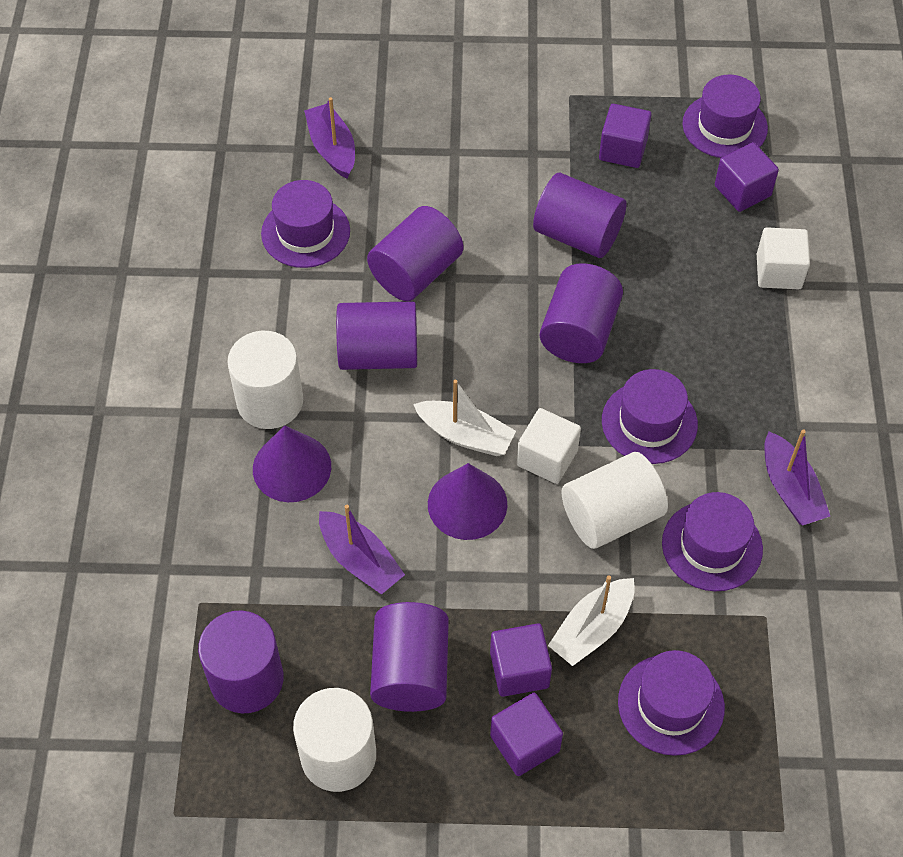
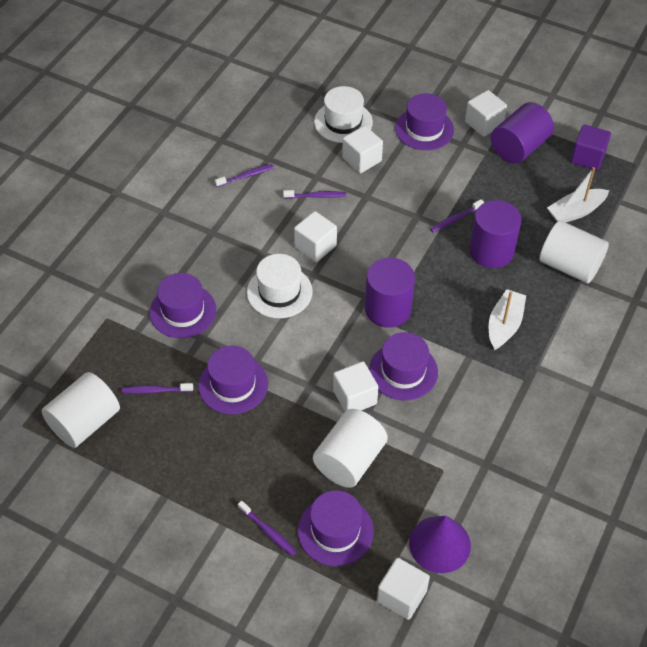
purple boat: [304,97,355,179] [319,505,405,595] [764,429,830,526] = 3 -> none = 0
purple cone: [253,425,331,502] [428,463,508,540] = 2 -> [409,516,471,573] = 1
purple cube: [490,623,552,697] [490,693,563,776] [599,104,652,168] [715,142,779,212] = 4 -> [571,124,611,170] = 1
purple cylinder: [198,610,284,713] [336,301,417,370] [367,206,463,301] [370,602,449,712] [533,173,626,258] [540,263,623,363] = 6 -> [365,258,415,328] [469,200,521,268] [491,102,554,164] = 3
purple toothbrush: none = 0 -> [122,383,193,394] [215,164,274,187] [238,501,296,556] [283,190,346,199] [430,199,484,232] = 5
white cube: [517,408,581,484] [757,227,810,289] = 2 -> [294,211,337,262] [333,361,378,411] [342,126,383,173] [377,558,430,620] [465,90,507,137] = 5
white hat: none = 0 -> [247,254,313,318] [314,86,373,143] = 2

